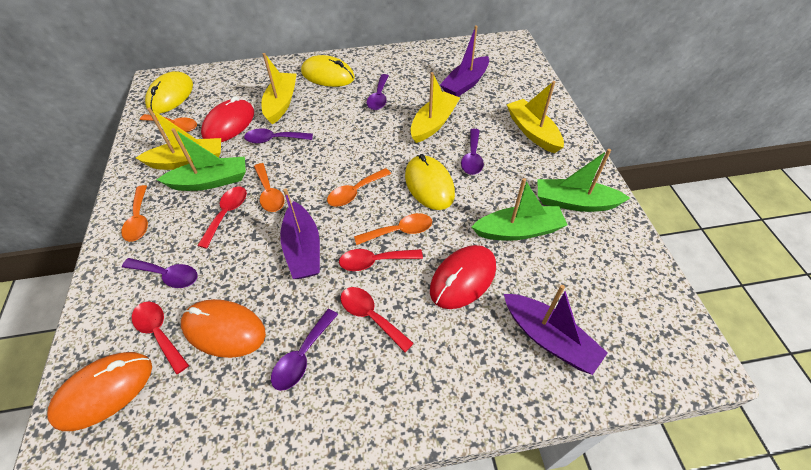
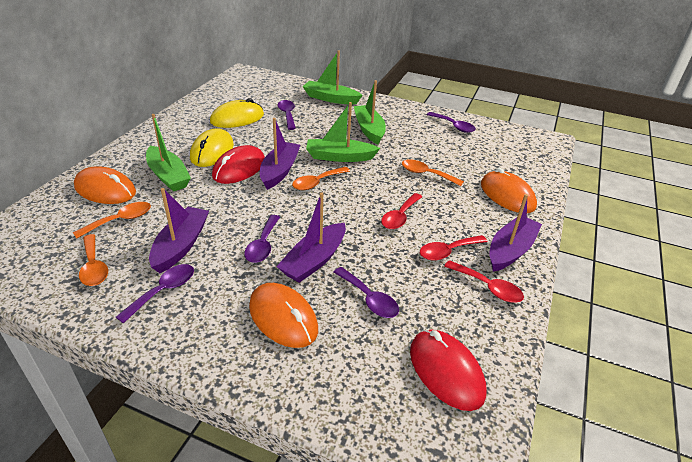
green boat: [157,128,246,191] [472,178,567,241] [538,149,630,212] = 3 -> [146,114,191,192] [303,50,363,105] [306,102,380,162] [354,80,386,144] = 4
orange mouse: [47,352,152,431] [181,299,266,358] = 2 -> [74,166,136,204] [249,283,318,348] [481,168,537,213] = 3
orange spoon: [121,185,148,242] [140,114,197,132] [254,163,285,212] [327,168,391,207] [354,213,432,245] = 5 -> [73,202,151,238] [79,234,108,286] [292,167,350,190] [402,159,464,186] = 4
purple boat: [280,189,320,279] [440,25,489,97] [504,285,608,375] = 3 -> [149,188,209,273] [260,118,300,190] [276,192,346,283] [490,194,542,272] = 4
red spoon: [132,302,189,374] [197,186,247,249] [339,249,423,271] [340,287,414,352] = 4 -> [381,193,422,229] [420,235,487,261] [444,260,524,303] = 3
yellow boat: [136,108,221,170] [261,53,297,124] [410,72,460,143] [507,81,564,153] = 4 -> none = 0
yellow mouse: [145,71,193,114] [301,55,355,87] [405,154,455,210] = 3 -> [190,128,234,167] [210,98,264,128] = 2

